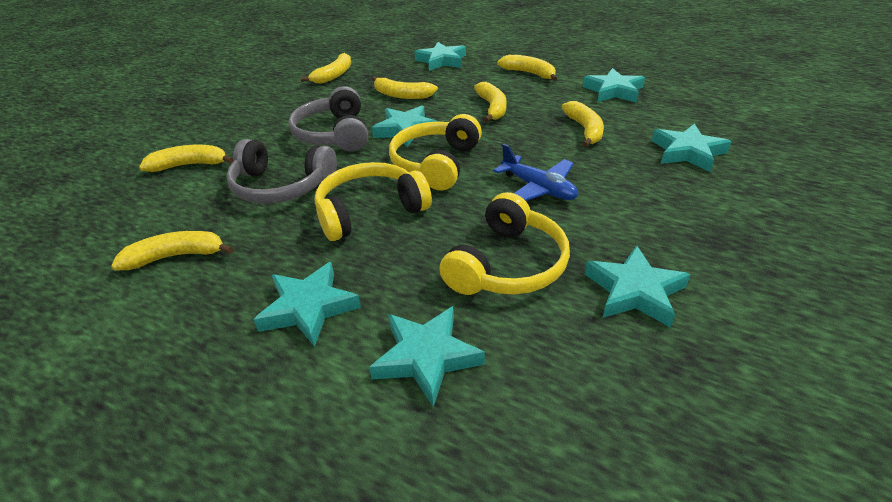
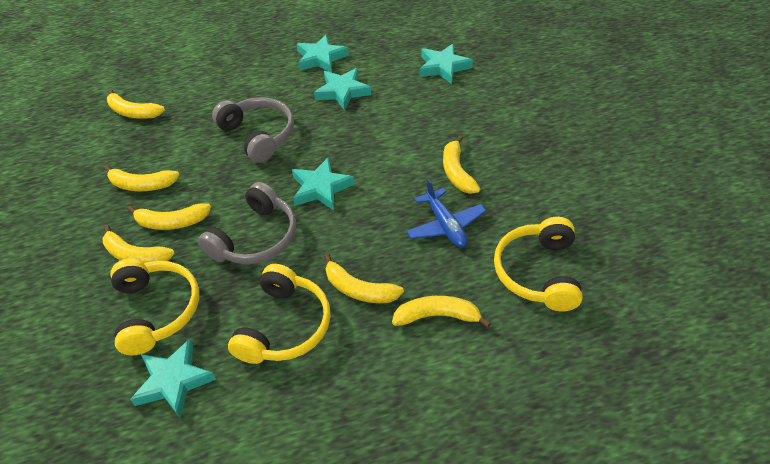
turquoise star: [253,262,361,347] [369,306,485,407] [372,106,438,147] [414,42,466,71] [583,68,645,103] [585,245,691,328] [652,124,732,172] = 7 -> [130,339,216,418] [292,158,355,211] [297,35,349,73] [314,68,371,111] [419,44,473,84] = 5

